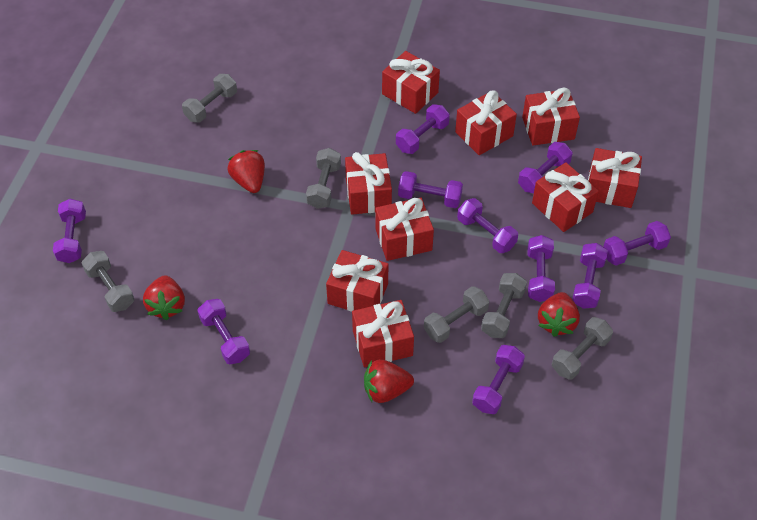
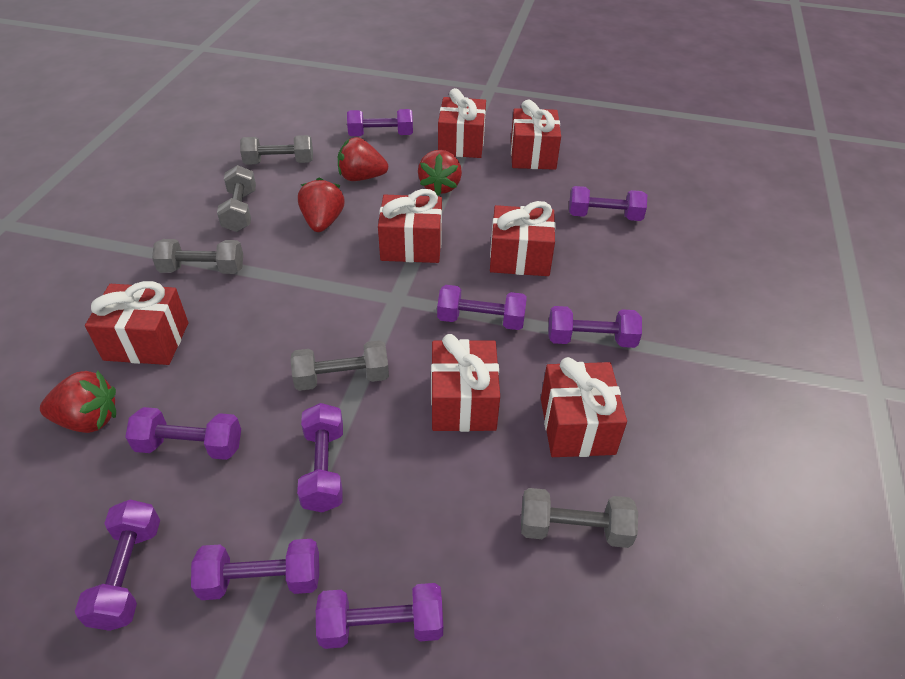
grey dumbbell: [82,251,134,312] [182,74,237,123] [306,148,341,209] [424,286,489,343] [481,273,527,338] [552,317,613,380] = 6 -> [152,239,243,274] [217,165,256,232] [240,135,313,165] [290,340,389,391] [521,488,638,548] = 5
purple dumbbell: [53,199,86,263] [197,299,250,364] [396,104,450,154] [398,171,463,208] [457,198,518,253] [472,345,525,414] [518,142,573,193] [527,235,555,302] [572,243,608,309] [603,221,671,266] = 10 -> [75,500,160,631] [125,407,241,460] [191,539,319,600] [297,403,343,513] [316,583,443,649] [347,109,413,136] [437,285,527,330] [548,306,642,348] [569,186,647,221] = 9
red gift: [326,250,388,312] [345,152,392,215] [352,300,414,367] [375,198,434,261] [382,51,440,114] [455,91,517,155] [522,87,580,146] [532,162,599,232] [588,148,642,208] = 9 -> [85,281,188,365] [378,189,442,263] [431,334,500,432] [438,88,486,158] [490,201,556,276] [511,100,561,170] [541,357,627,457] = 7

